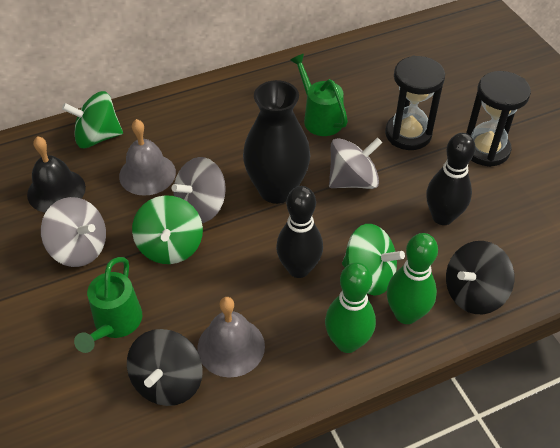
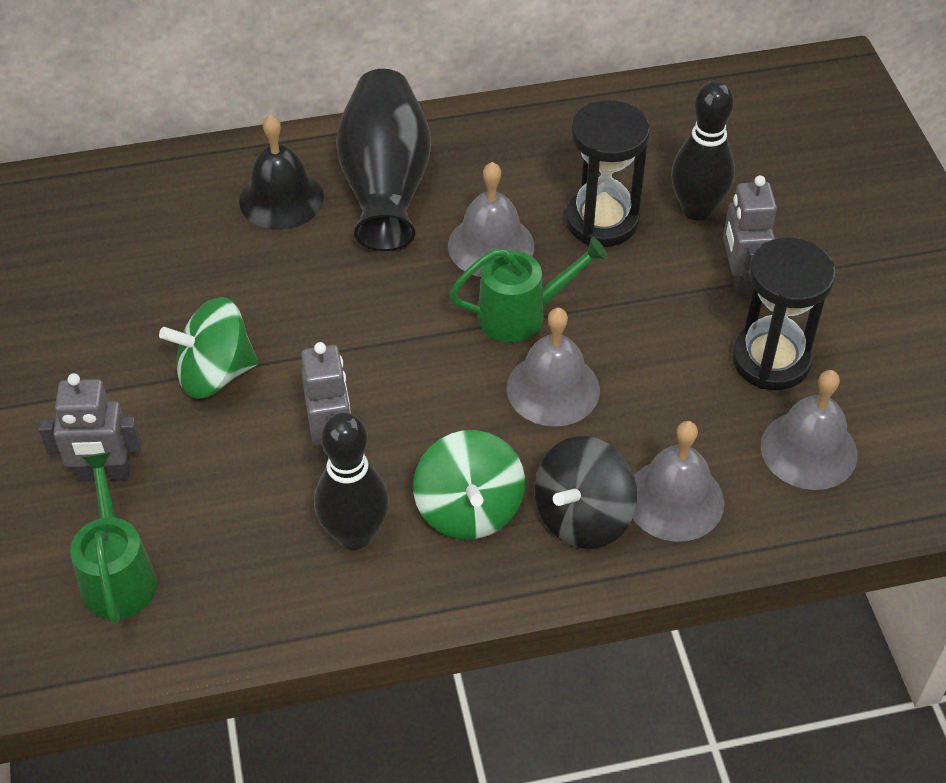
black spinning top: [127,329,203,406] [446,241,514,314] = 2 -> [534,436,637,549] = 1
green bowling pin: [325,262,376,353] [387,233,438,324] = 2 -> none = 0
green spinning top: [62,91,123,148] [132,195,203,264] [342,224,405,296] = 3 -> [159,297,258,399] [413,430,525,540] = 2
grey bell: [119,119,176,196] [197,297,265,378] = 2 -> [448,162,534,277] [506,308,600,427] [632,421,724,542] [761,370,858,490] = 4
grey robot: none = 0 -> [38,373,142,481] [301,342,351,464] [723,175,777,297] = 3
grey spinning top: [41,197,106,267] [171,157,226,223] [329,138,382,189] = 3 -> none = 0

